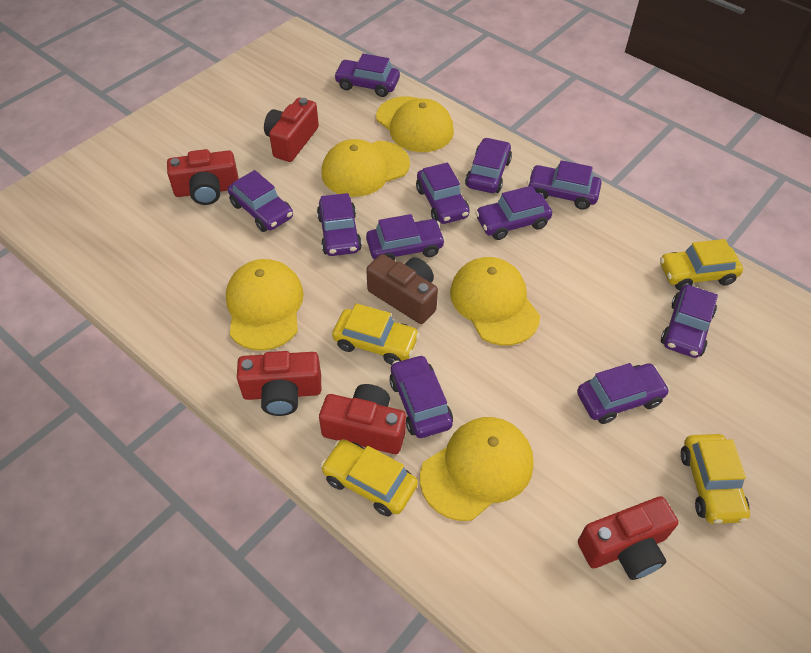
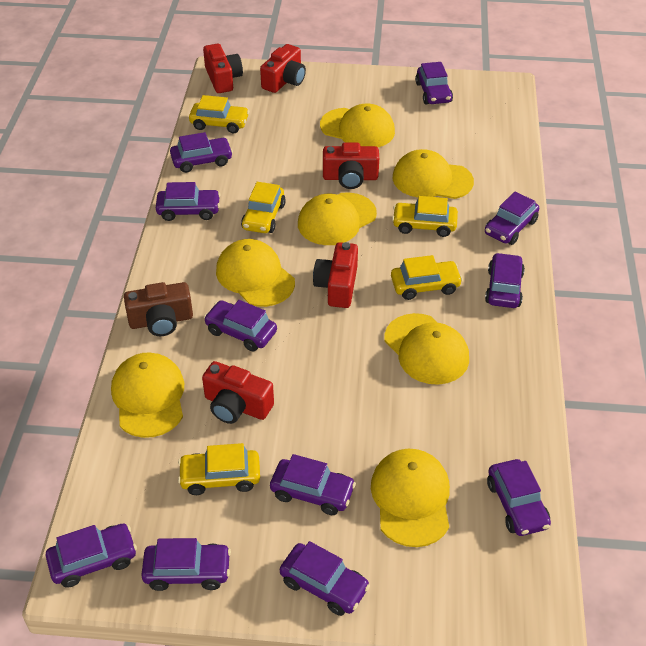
yellow cap: [226,259,304,351] [321,139,410,197] [376,96,454,152] [420,417,534,521] [450,257,540,346] = 5 -> [111,352,184,438] [216,239,295,307] [298,192,377,245] [320,103,395,147] [371,449,450,547] [384,313,469,385] [393,149,474,199] = 7
yellow car: [321,439,418,516] [332,303,420,365] [660,239,743,291] [681,434,750,524] = 4 -> [178,443,260,495] [189,95,249,133] [241,182,286,233] [391,255,463,300] [392,196,458,237] = 5

